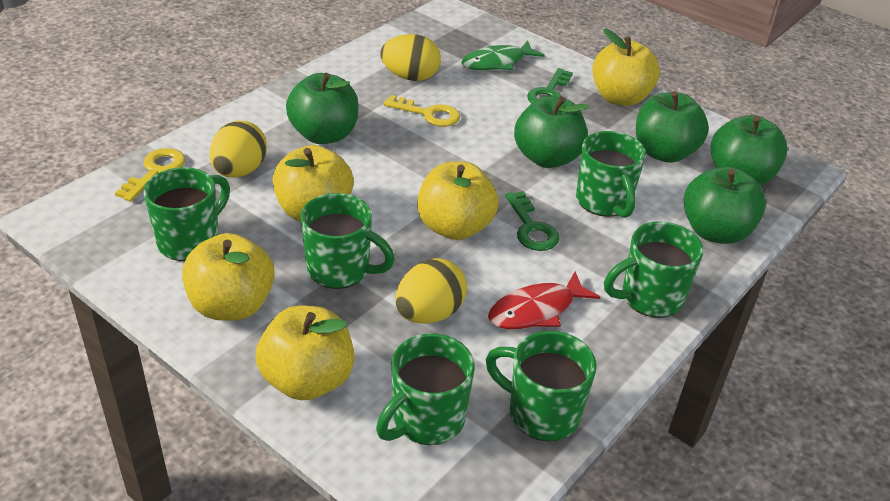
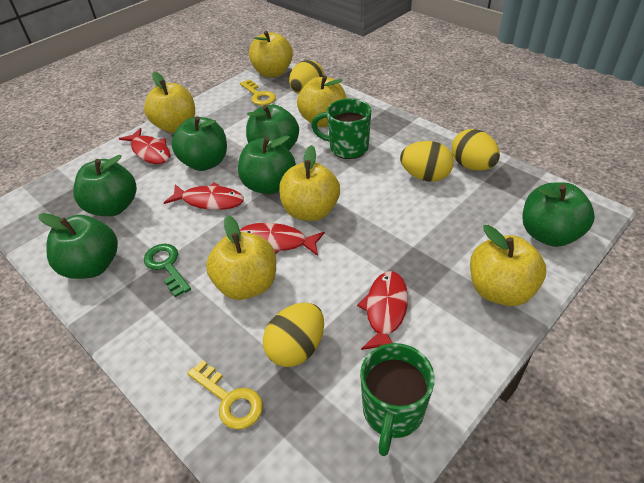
green apple: [286,73,359,144] [514,96,589,168] [636,91,709,163] [684,166,766,244] [711,115,787,185] = 5 -> [39,213,118,279] [73,155,137,216] [172,116,227,171] [238,135,296,194] [246,105,299,150] [523,182,595,247] = 6
green fish: [461,41,545,70] = 1 -> none = 0
green key: [505,191,560,251] [527,68,573,104] = 2 -> [144,244,191,297] = 1
green mug: [143,167,230,261] [300,193,395,289] [376,333,475,445] [485,331,597,441] [576,131,646,218] [604,222,703,318] = 6 -> [311,98,372,159] [360,343,435,456] = 2
red fish: [488,271,600,329] = 1 -> [119,128,170,164] [164,182,244,210] [240,223,325,256] [357,271,408,350] = 4
yellow apple: [182,233,275,321] [255,305,354,400] [272,145,354,222] [417,161,498,240] [592,29,660,106] = 5 -> [144,72,195,133] [206,215,276,300] [249,31,293,77] [279,145,340,221] [297,75,347,127] [470,225,546,306] = 6
yellow egg: [209,121,267,178] [380,34,441,81] [395,258,467,324] = 3 -> [263,303,324,367] [289,60,324,94] [400,141,454,182] [452,129,500,171] = 4

